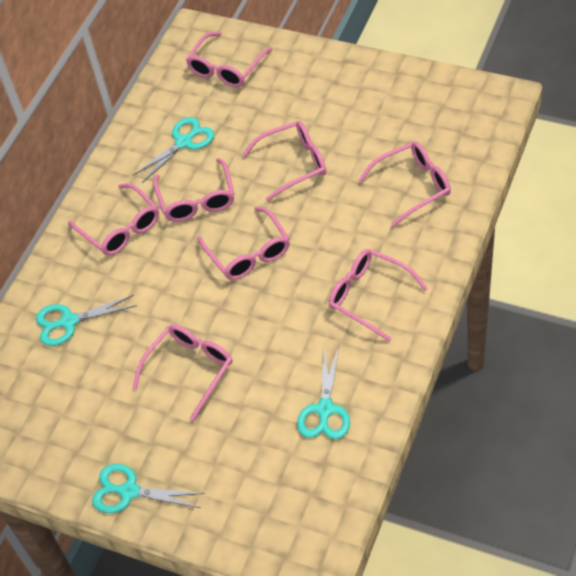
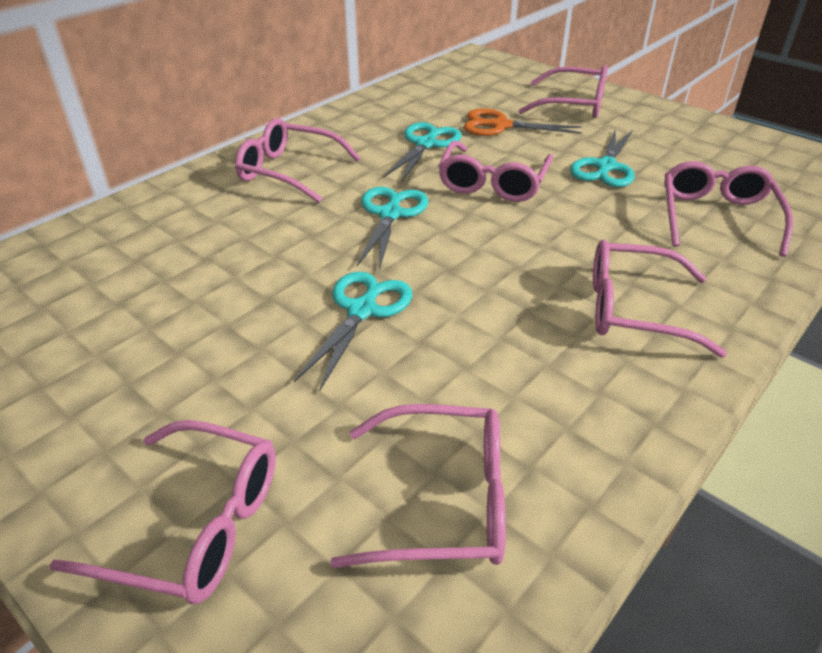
orange scissors: none = 0 -> [464,108,582,136] = 1
pink glasses: [68,183,159,256] [133,324,232,421] [153,158,234,222] [186,32,273,87] [197,207,290,280] [242,121,326,202] [329,249,428,342] [358,142,451,227] = 8 -> [50,420,276,604] [235,118,360,203] [330,404,506,568] [438,141,553,202] [518,65,608,118] [593,240,727,357] [664,161,793,257] = 7

